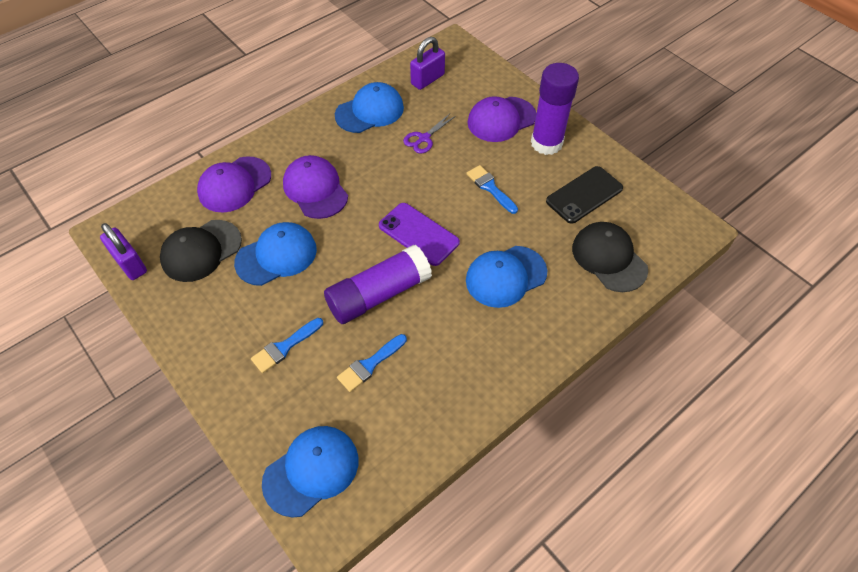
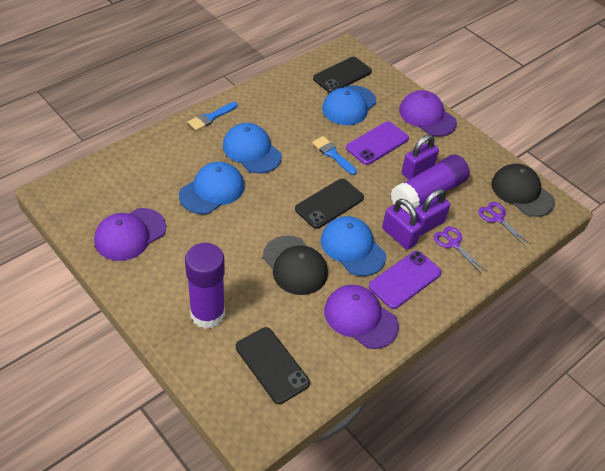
black phone: [546,166,623,224] = 1 -> [236,327,310,404] [295,179,364,229] [313,57,372,93] = 3
blue brush: [251,318,323,373] [337,334,407,392] [467,165,518,214] = 3 -> [188,102,238,131] [312,136,357,175] = 2
purple padlock: [100,223,147,280] [410,37,445,90] = 2 -> [382,199,422,250] [401,135,439,180] [415,189,450,236] = 3
purple phone: [379,203,460,266] = 1 -> [346,122,409,165] [369,251,442,309] = 2
purple scissors: [403,114,456,153] = 1 -> [434,226,486,273] [478,202,530,247] = 2

